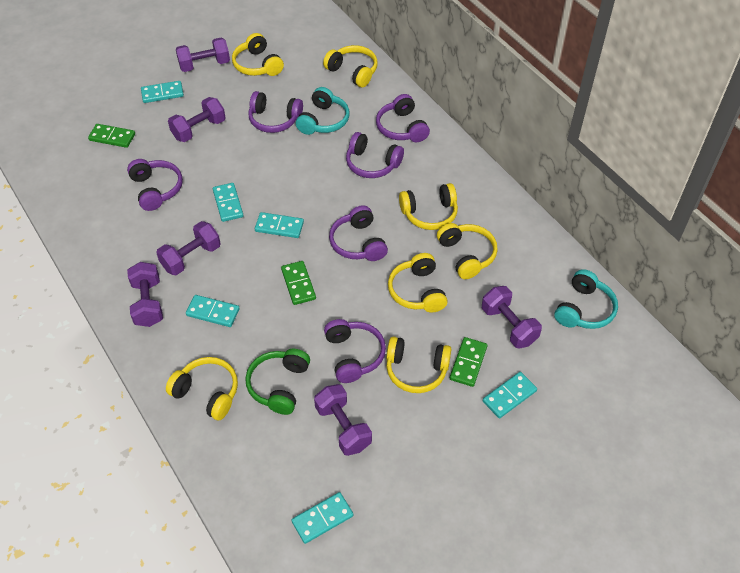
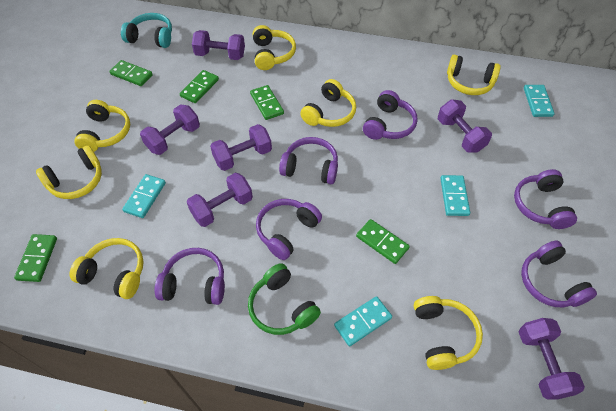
green domino: [88,124,135,148] [281,261,316,305] [450,337,487,387] = 3 -> [14,234,57,282] [109,60,153,86] [179,70,219,103] [250,85,284,120] [356,219,410,264] = 5
turquoise domino: [141,81,184,103] [186,295,240,327] [213,183,243,222] [255,212,304,238] [292,492,353,544] [483,372,537,419] = 6 -> [122,174,166,218] [334,296,392,346] [440,175,470,216] [524,85,555,117] = 4
turquoise headphones: [296,87,349,135] [554,269,618,329] = 2 -> [121,13,172,48] = 1

